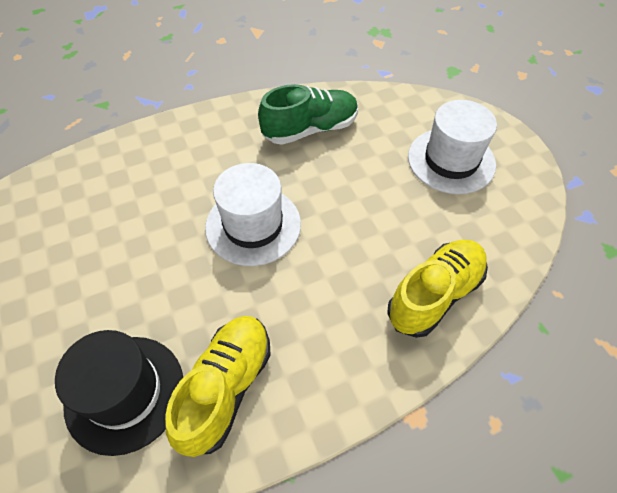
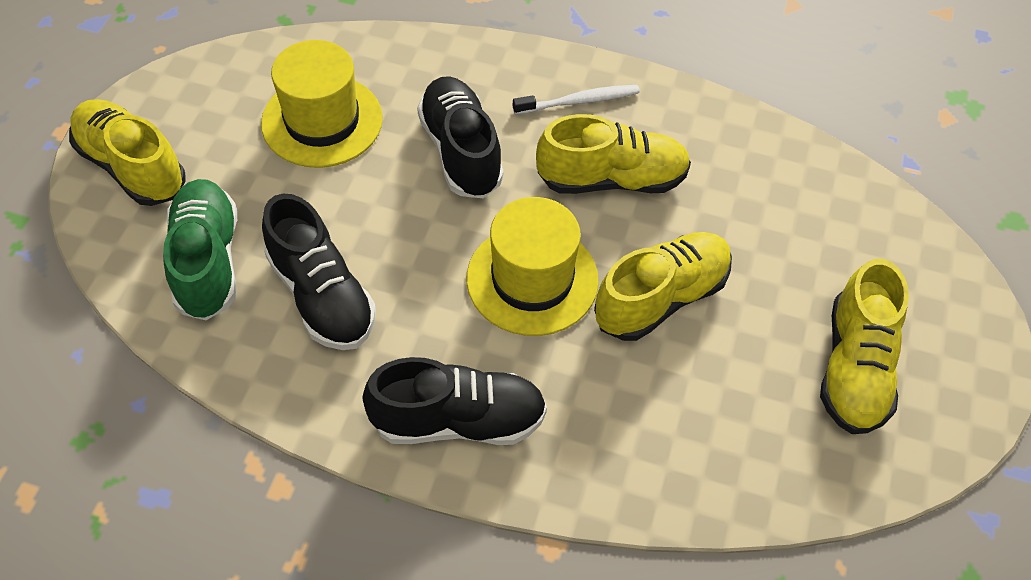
black hat: [55,330,183,456] = 1 -> none = 0
black shoe: none = 0 -> [262,194,376,350] [362,357,547,445] [417,76,504,198] = 3
white hat: [205,163,301,266] [408,100,497,194] = 2 -> none = 0
white toothbrush: none = 0 -> [513,85,640,115] = 1
yellow hat: none = 0 -> [261,40,383,168] [467,197,599,336] = 2
yellow shoe: [165,316,271,457] [387,240,488,338] = 2 -> [69,99,185,206] [536,114,691,194] [594,232,732,341] [820,259,909,434] = 4

